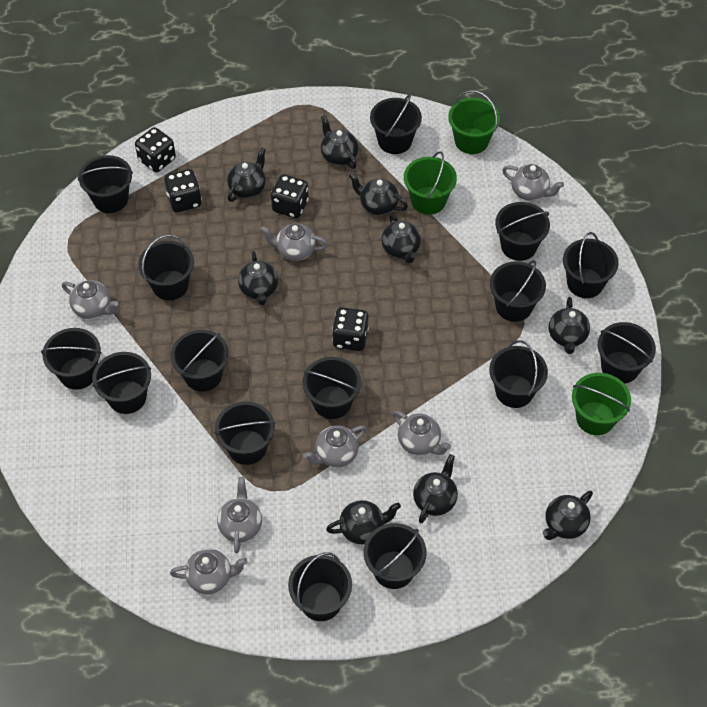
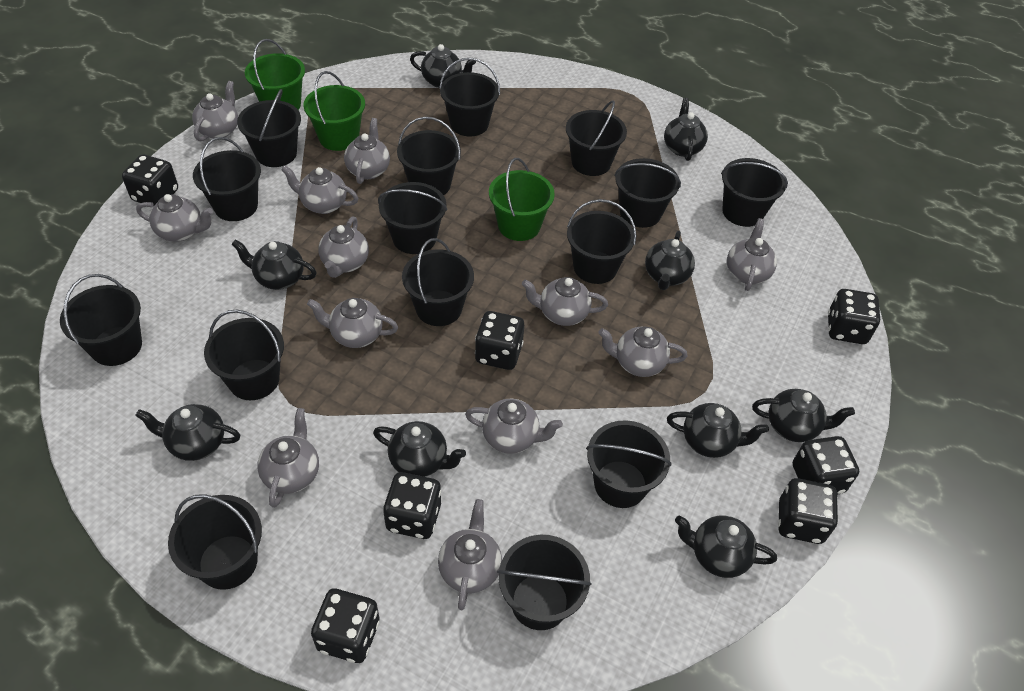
black dice: [135,127,176,172] [164,169,202,212] [271,174,309,218] [332,307,369,351] = 4 -> [122,154,178,207] [311,589,380,663] [383,472,441,539] [475,311,524,370] [778,478,838,544] [793,436,859,494] [828,289,880,344] = 7
grey teapot: [62,280,118,319] [170,549,248,594] [217,477,262,554] [260,223,328,261] [303,425,367,467] [392,411,451,455] [502,164,564,201] = 7 -> [136,194,213,242] [192,81,238,141] [257,408,319,508] [281,165,358,214] [307,298,398,348] [318,216,369,278] [344,118,390,184] [438,499,502,610] [465,399,563,454] [522,277,608,326] [598,327,687,377] [727,218,777,291] = 12

